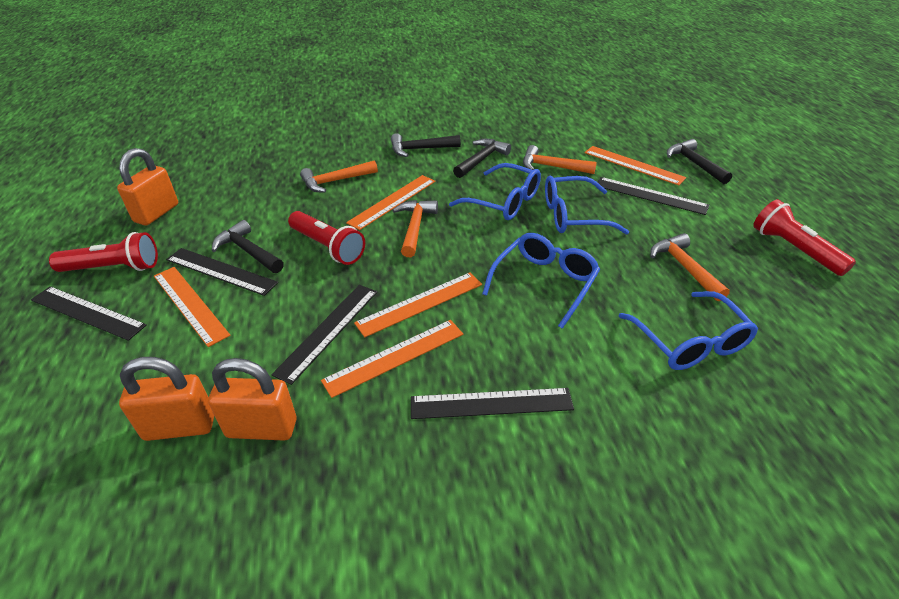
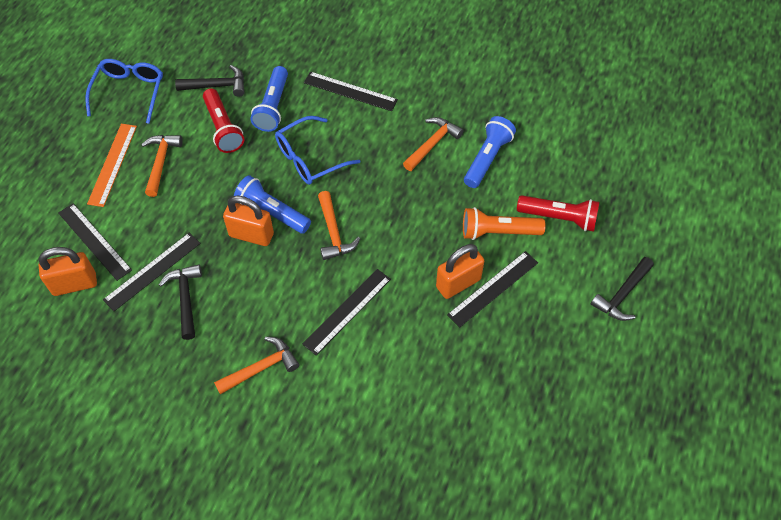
black hammer: [212,220,284,273] [391,133,461,157] [453,139,511,178] [667,139,732,184] = 4 -> [159,264,202,340] [175,65,244,97] [591,257,654,321] = 3
blue flashlight: none = 0 -> [234,175,311,234] [250,66,288,132] [464,116,516,188] = 3
blue glasses: [449,163,541,220] [482,233,600,329] [545,176,629,235] [619,291,758,370] = 4 -> [85,59,163,124] [275,116,360,185] = 2
orange flashlight: none = 0 -> [463,207,546,240] = 1
orange ruler: [154,267,231,347] [321,320,463,398] [346,175,435,230] [354,272,482,337] [585,146,686,185] = 5 -> [87,124,137,207] = 1
red flashlight: [49,232,158,272] [288,211,365,265] [753,199,856,276] = 3 -> [203,88,244,153] [517,195,599,232] = 2

